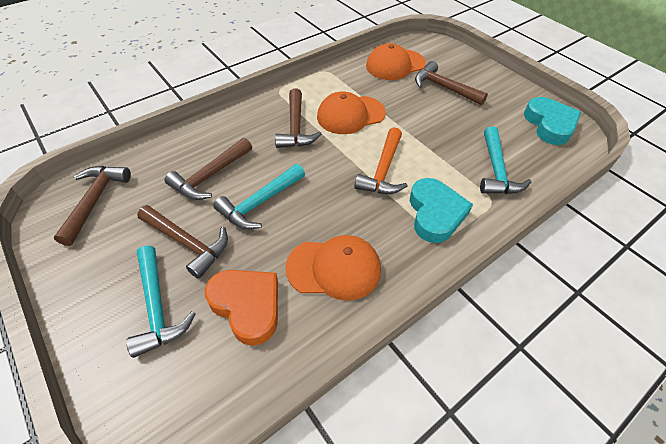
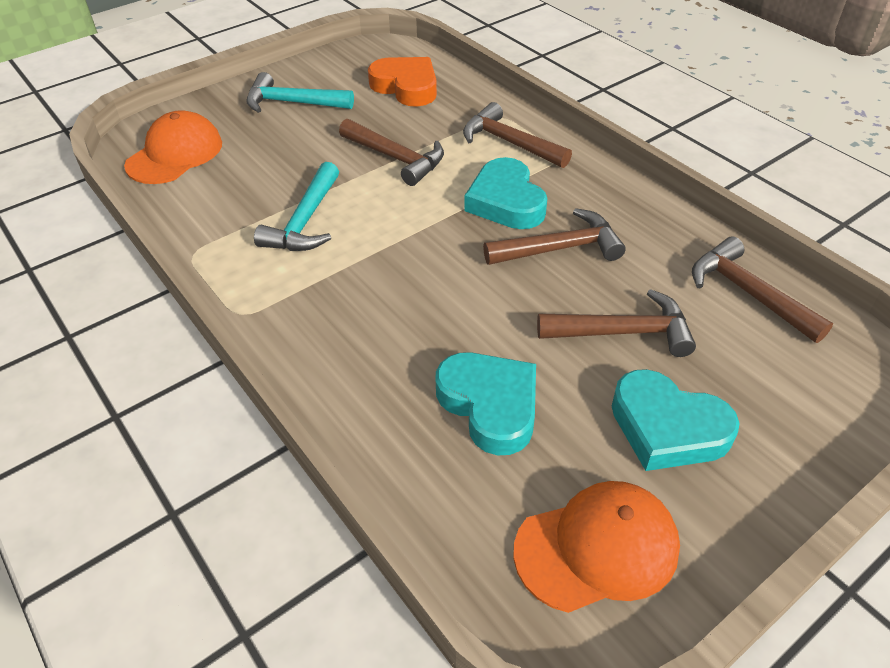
orange cap: [285,235,381,301] [317,92,386,134] [366,43,426,80] = 3 -> [124,110,222,184] [513,481,680,613] = 2
orange hammer: [354,127,408,194] = 1 -> none = 0
turquoise hammer: [126,246,196,358] [213,164,305,229] [480,126,531,194] = 3 -> [246,72,354,113] [254,162,339,251] = 2
turquoise heart: [410,178,473,243] [524,97,581,145] = 2 -> [436,352,536,455] [465,157,547,229] [612,369,739,471] = 3

